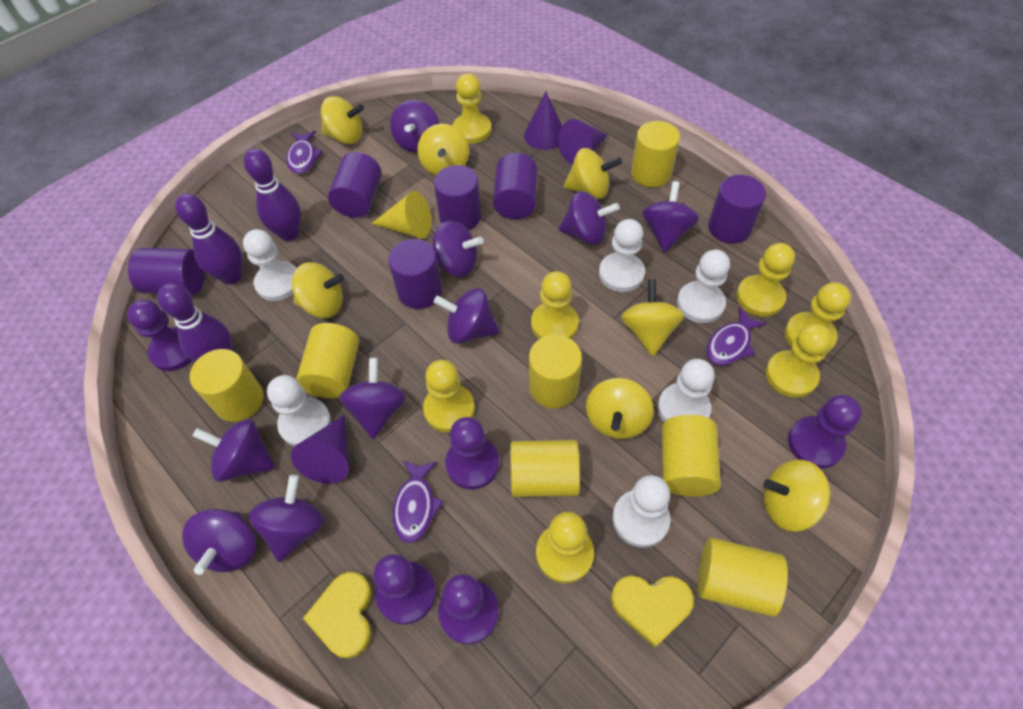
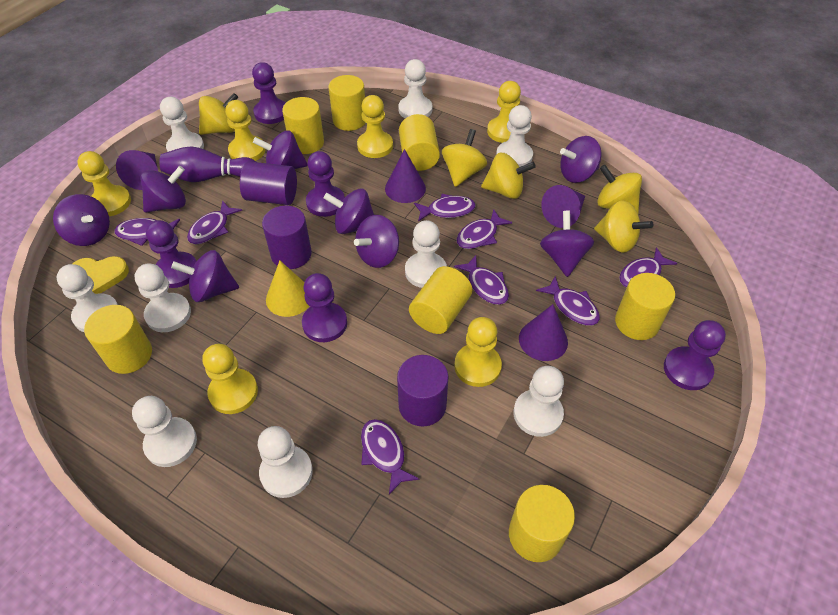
purple bowling pin: [157,283,232,362] [175,193,242,285] [244,148,301,241] = 3 -> [160,146,256,182] = 1
purple cone: [291,415,349,484] [524,92,562,150] [558,119,608,164] = 3 -> [116,150,158,190] [385,149,426,203] [519,304,568,361] [541,185,585,228] = 4
purple cylinder: [128,248,205,295] [328,152,381,218] [388,239,442,309] [434,165,481,231] [493,153,537,219] [708,175,766,244] = 6 -> [240,161,297,205] [262,206,312,269] [397,355,449,426] = 3
purple fish: [286,131,323,174] [393,461,444,543] [706,307,767,365] = 3 -> [114,218,180,246] [187,200,242,244] [361,419,420,494] [414,194,475,222] [454,256,509,305] [457,209,512,249] [536,276,600,326] [619,247,677,288] = 8
purple spinning top: [182,509,256,575] [192,419,275,482] [249,475,324,562] [339,358,406,439] [390,100,439,152] [433,221,483,277] [434,288,500,344] [559,191,620,245] [642,181,699,252] = 9 -> [53,194,110,246] [141,166,186,213] [171,250,239,302] [253,131,308,169] [324,188,374,234] [354,215,399,268] [540,211,594,277] [560,136,602,183] = 8
white pawn: [243,229,297,301] [267,375,331,446] [599,219,645,292] [612,475,671,548] [658,359,715,422] [677,250,730,323] = 6 -> [57,264,118,332] [132,396,197,467] [135,263,191,332] [160,97,204,152] [258,426,313,498] [398,59,432,118] [405,220,447,288] [496,105,533,167] [513,366,564,437] = 9
yellow heart: [303,572,372,659] [611,575,694,648] = 2 -> [72,256,129,294] = 1
yellow pawn: [423,360,475,432] [453,74,492,144] [531,271,579,339] [536,512,594,583] [736,243,795,317] [766,324,832,398] [785,283,851,353] = 7 -> [77,151,131,216] [202,344,258,414] [225,100,266,161] [357,95,393,158] [454,317,502,387] [487,81,521,143] = 6
yellow spinning top: [292,262,344,318] [321,96,364,144] [418,124,469,176] [564,148,622,199] [586,378,654,439] [621,279,684,356] [763,460,830,532] = 7 -> [199,93,238,135] [442,129,487,187] [481,152,536,199] [594,200,654,253] [597,164,642,214] = 5

